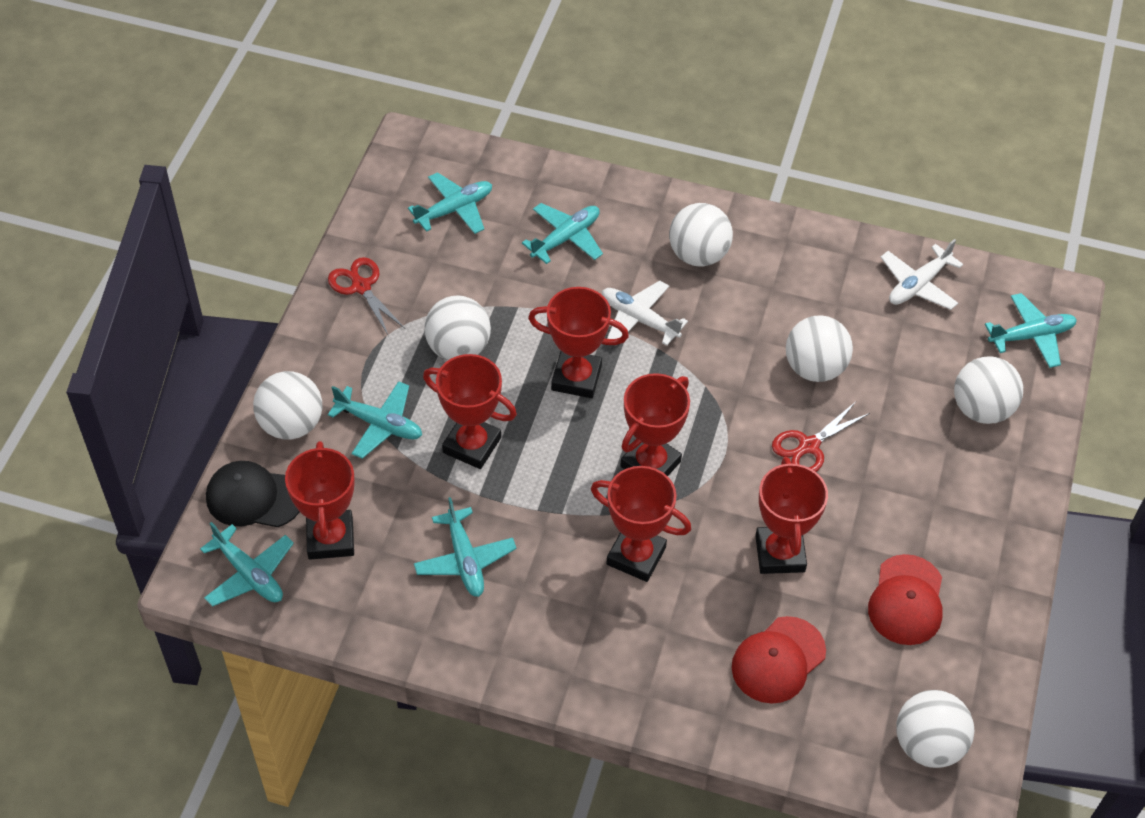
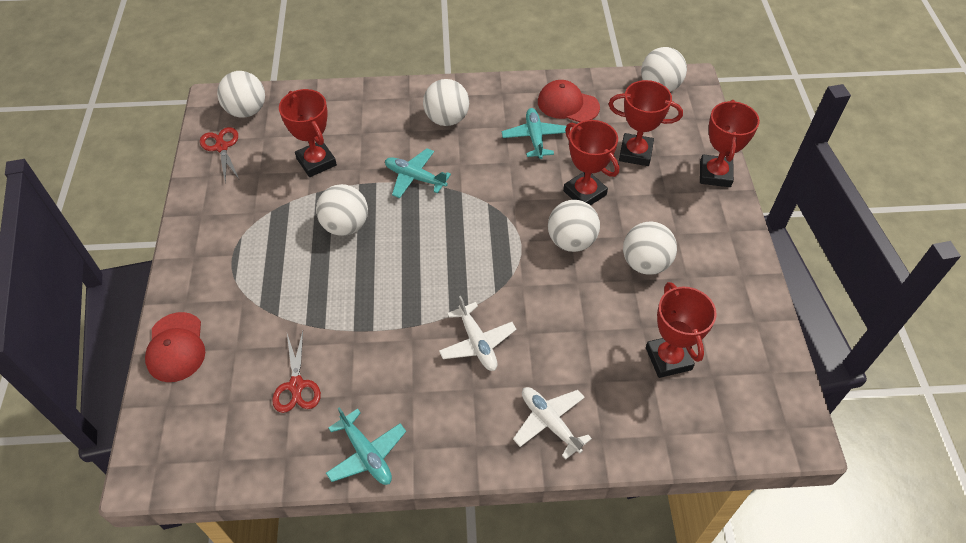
black cap: [206,461,300,527] = 1 -> none = 0
red trophy: [285,441,355,560] [423,354,517,469] [528,287,629,398] [591,466,691,582] [620,373,690,476] [755,457,828,574] = 6 -> [279,89,337,177] [563,120,619,206] [609,80,683,166] [646,282,717,378] [700,100,760,187] = 5
turquoise plane: [200,522,294,607] [328,381,422,459] [408,172,492,234] [414,497,516,597] [522,203,603,264] [985,293,1077,368] = 6 -> [326,407,406,485] [385,148,451,198] [502,108,566,159] = 3

